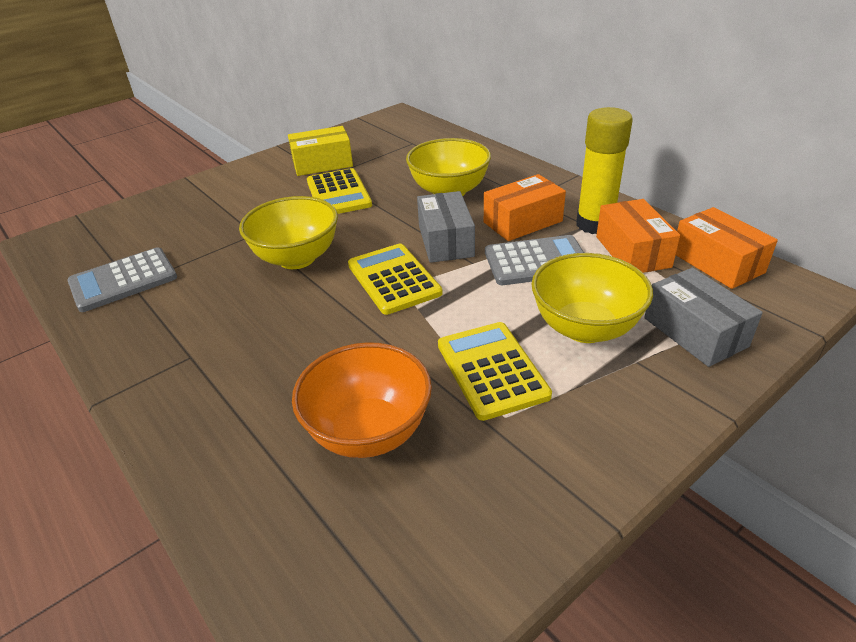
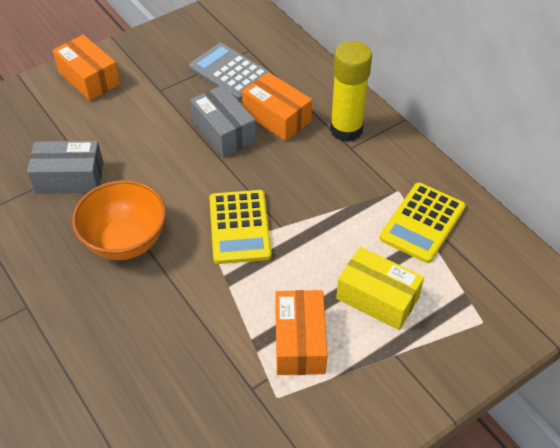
grey calculator: [67,247,177,312] [485,235,584,285] = 2 -> [189,43,271,100] = 1
yellow bowl: [239,196,338,269] [406,138,491,196] [532,253,653,343] = 3 -> none = 0
yellow calculator: [307,168,372,214] [348,244,443,315] [438,322,552,421] = 3 -> [209,190,272,264] [379,183,466,263] = 2

